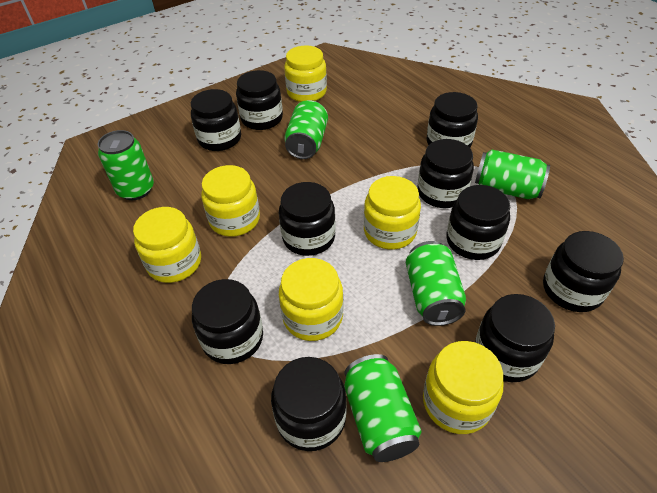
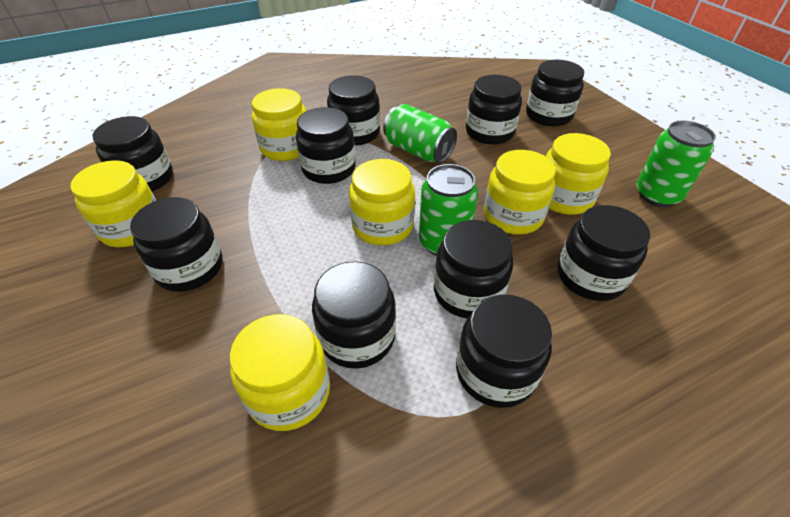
green can: [98,130,154,200] [284,100,328,159] [344,354,422,462] [406,241,466,326] [475,150,550,199] = 5 -> [383,104,457,163] [419,164,478,256] [636,121,716,207] = 3

